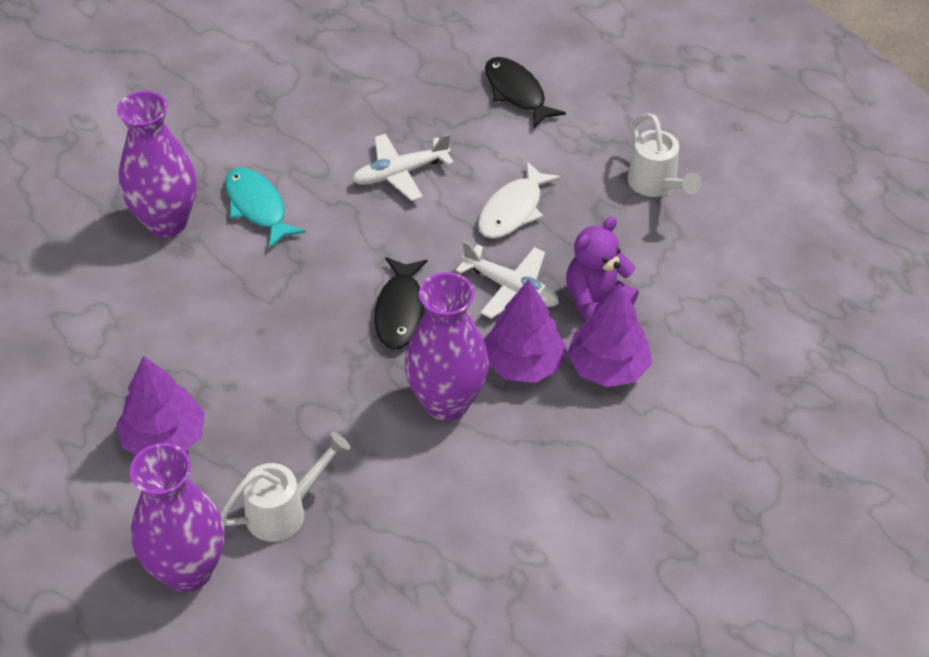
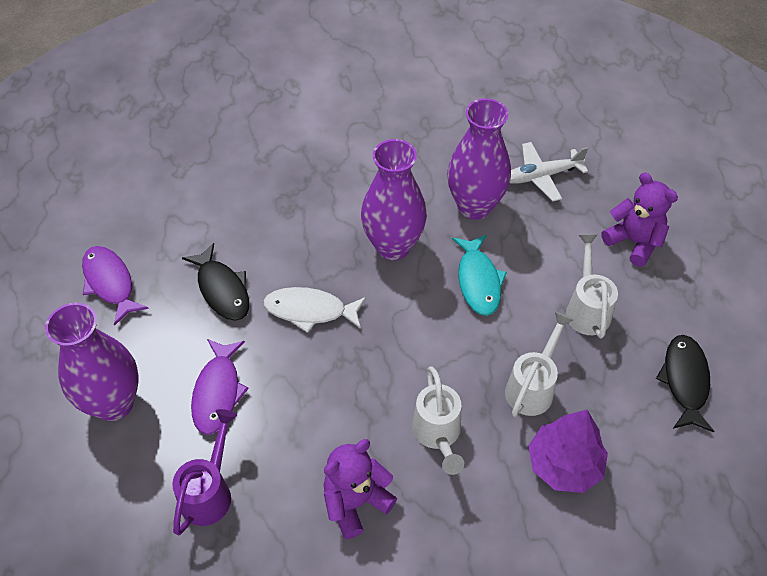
purple fish: none = 0 -> [82,246,149,326] [191,339,249,435] = 2
purple teddy bear: [566,217,639,321] = 1 -> [324,439,397,539] [602,173,678,267] = 2
purple tree: [116,356,205,455] [483,280,567,383] [567,283,652,387] = 3 -> [528,410,608,493] = 1
purple watering can: none = 0 -> [172,409,237,535] = 1
white plane: [352,134,454,201] [456,241,559,319] = 2 -> [510,142,588,201] = 1
white watering can: [220,432,350,542] [627,113,702,197] = 2 -> [412,366,464,475] [505,312,574,417] [566,234,618,338] = 3

